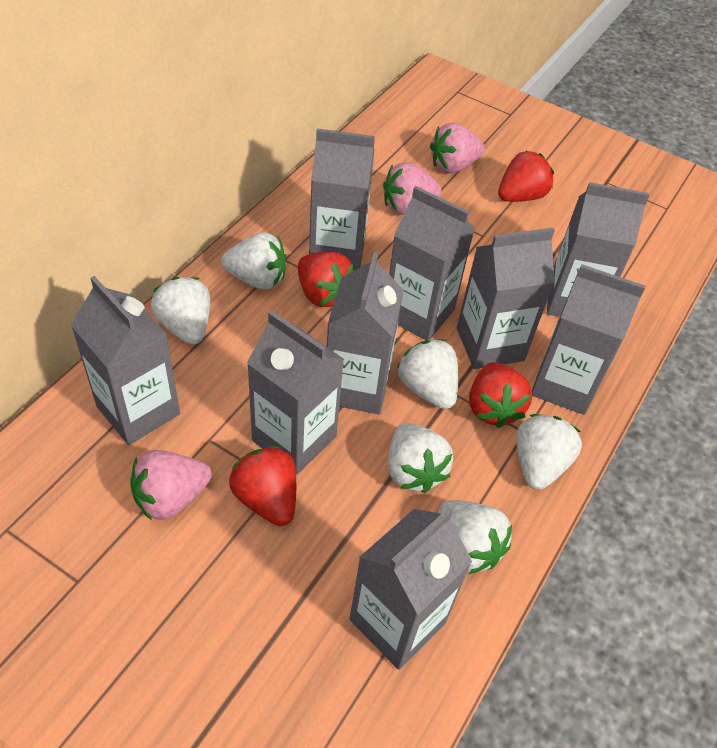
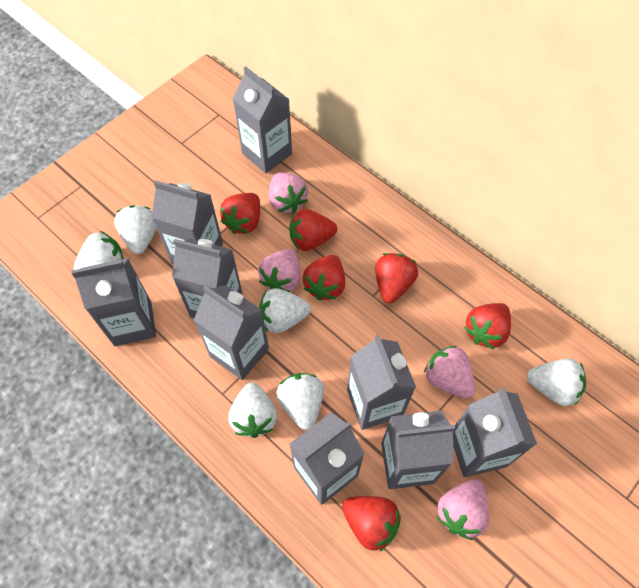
pink strawberry: [130,450,212,520] [383,162,441,215] [430,123,485,173] = 3 -> [258,249,300,293] [269,173,308,213] [424,346,476,398] [436,479,489,540] = 4
red strawberry: [229,446,296,526] [298,252,354,307] [469,362,532,428] [498,151,554,202] = 4 -> [220,193,260,234] [289,209,337,251] [303,255,345,300] [342,496,401,552] [375,253,418,303] [464,303,511,349] = 6

